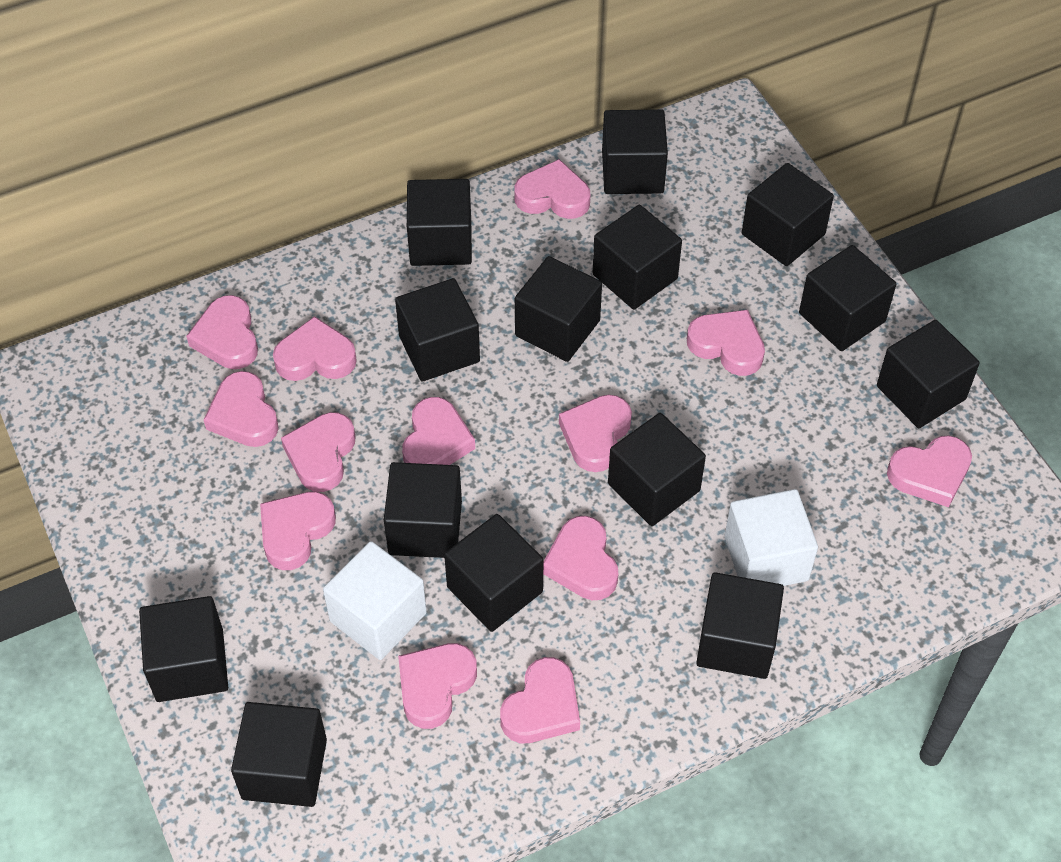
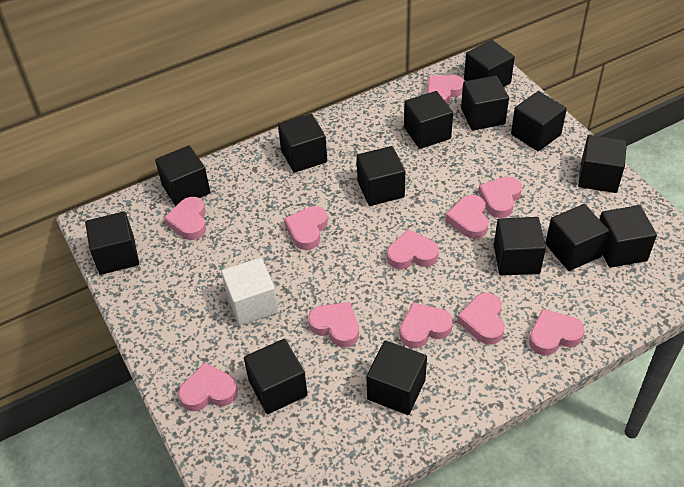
pink heart: [186,295,258,369] [204,371,279,447] [260,492,336,570] [273,316,357,381] [281,412,355,492] [398,643,477,729] [402,397,475,465] [500,657,580,743] [514,159,590,219] [543,516,618,600] [559,395,632,472] [687,310,765,376] [887,435,972,507] = 13 -> [164,197,206,240] [178,362,238,411] [284,206,328,250] [308,302,359,347] [387,229,439,269] [400,302,453,348] [428,75,465,104] [445,195,489,239] [457,293,505,345] [478,177,522,218] [529,309,584,356] = 11
white cube: [323,541,427,660] [724,489,818,586] = 2 -> [221,258,278,326] = 1

